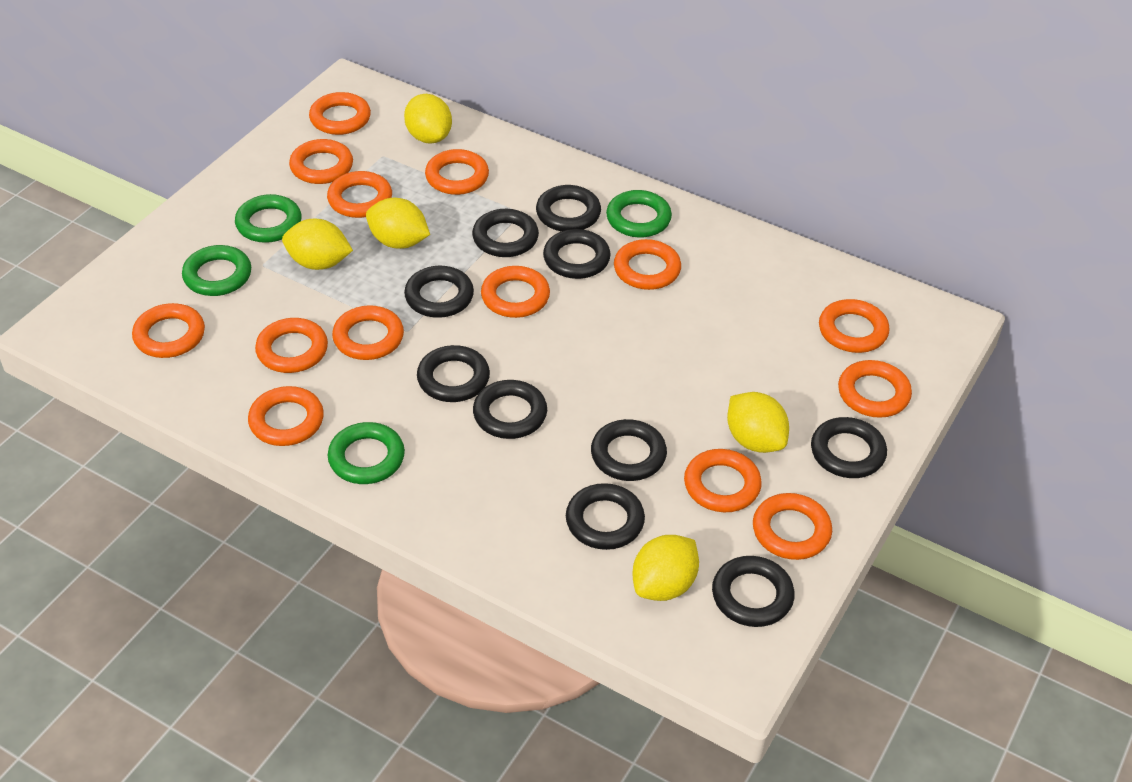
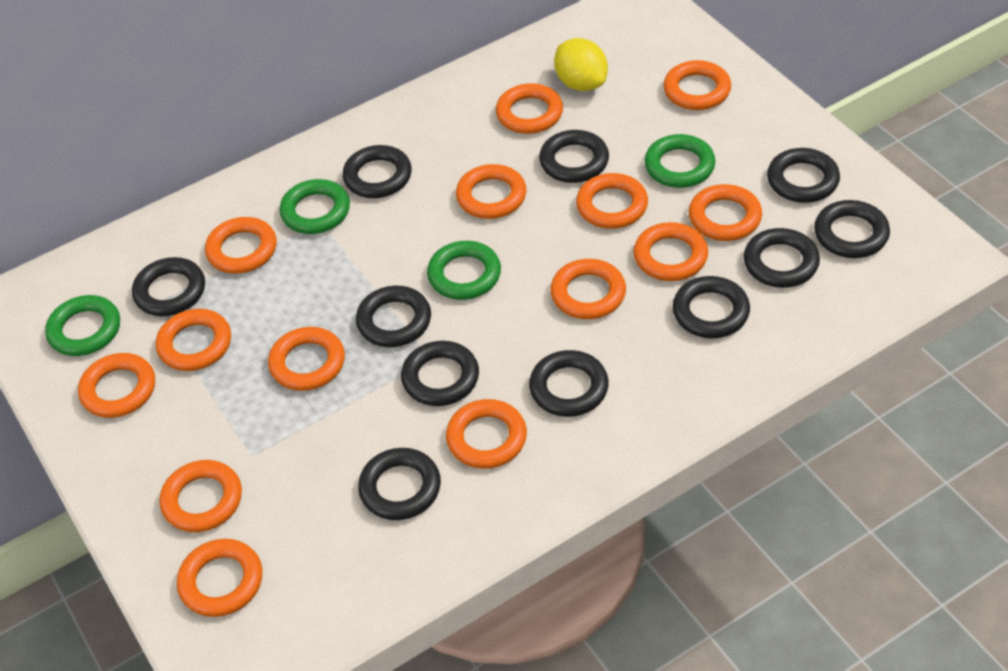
black ring: [404,266,474,318] [417,345,490,402] [472,209,539,257] [473,380,547,439] [536,185,601,232] [543,229,611,279] [566,483,645,550] [591,419,667,481] [712,556,795,627] [811,417,887,478] = 10 -> [132,257,205,316] [343,145,412,198] [356,286,431,347] [358,448,441,520] [401,341,479,406] [529,350,609,417] [539,130,609,183] [673,276,750,338] [744,228,820,288] [767,148,840,203] [814,200,890,258] = 11
yellow lemon: [282,218,353,270] [366,198,430,249] [404,94,452,144] [632,535,699,601] [727,392,789,453] = 5 -> [554,38,608,91] = 1

